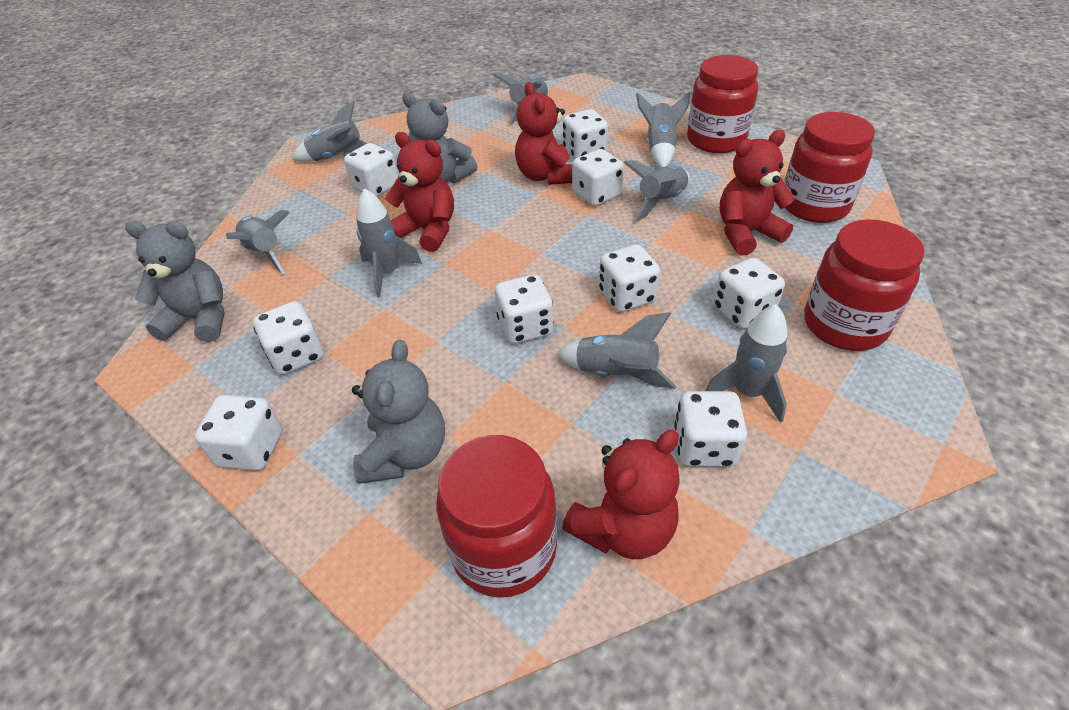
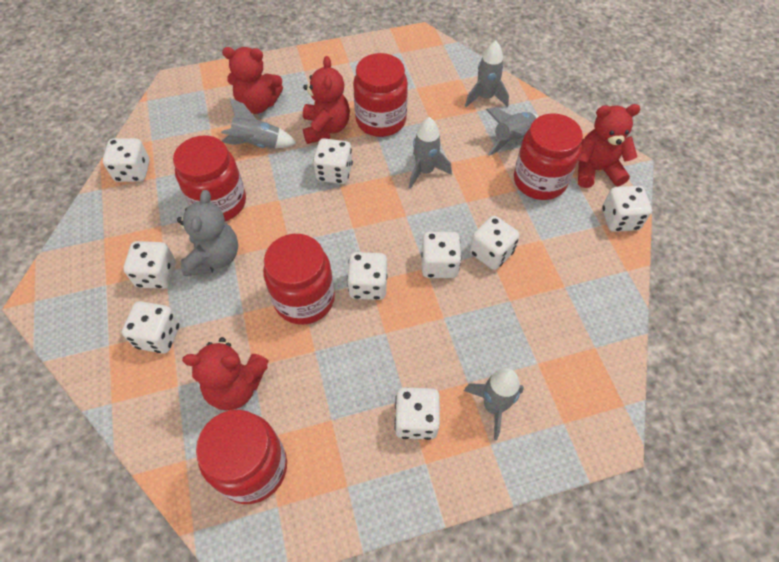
grey rocket: [226,210,290,274] [293,101,367,162] [356,188,422,297] [493,73,549,123] [556,312,676,389] [624,161,690,221] [636,92,690,168] [706,304,788,423] = 8 -> [221,98,296,148] [409,117,452,189] [464,368,524,440] [465,41,509,107] [485,107,539,156] = 5
grey teddy bear: [125,221,224,342] [352,340,445,484] [402,92,478,184] = 3 -> [177,190,238,276] = 1
red jar: [436,435,557,598] [687,55,758,153] [784,112,875,223] [804,220,924,351] = 4 -> [173,135,246,221] [196,410,287,504] [263,234,335,325] [353,53,408,137] [514,113,583,200] = 5

